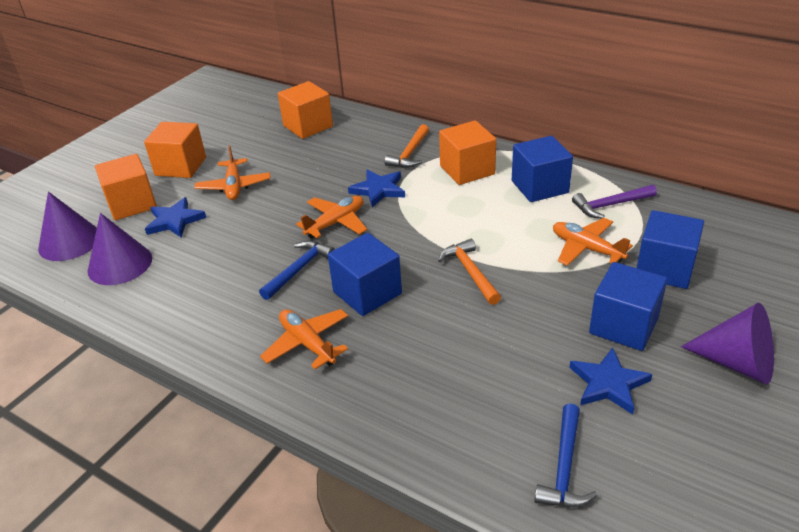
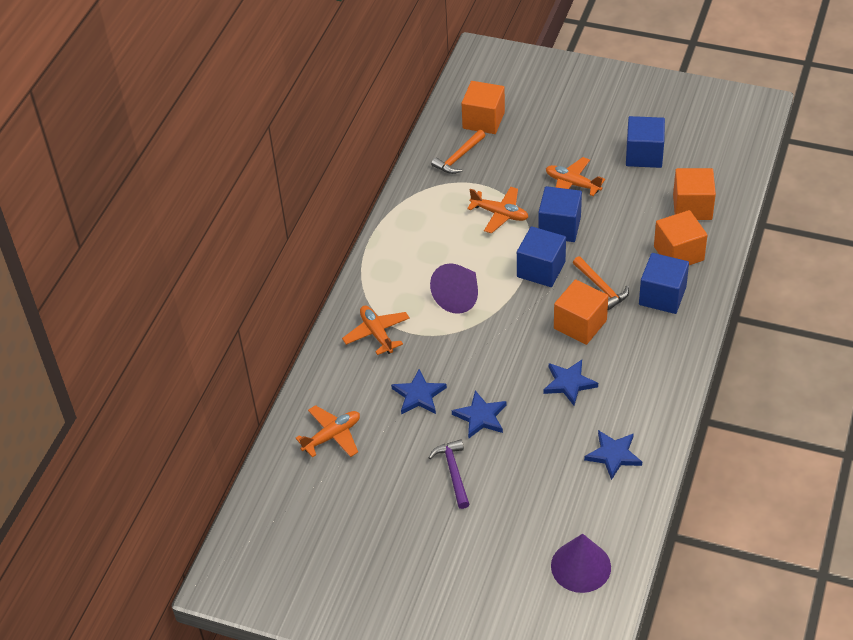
blue hammer: [259,241,335,300] [534,403,597,507] = 2 -> none = 0
blue star: [145,197,206,238] [348,170,405,207] [569,347,652,415] = 3 -> [391,369,447,414] [452,390,507,439] [543,360,598,406] [584,430,642,480] = 4
purple cone: [38,192,97,261] [87,213,152,285] [681,303,774,385] = 3 -> [430,263,478,314] [551,534,611,593] = 2

